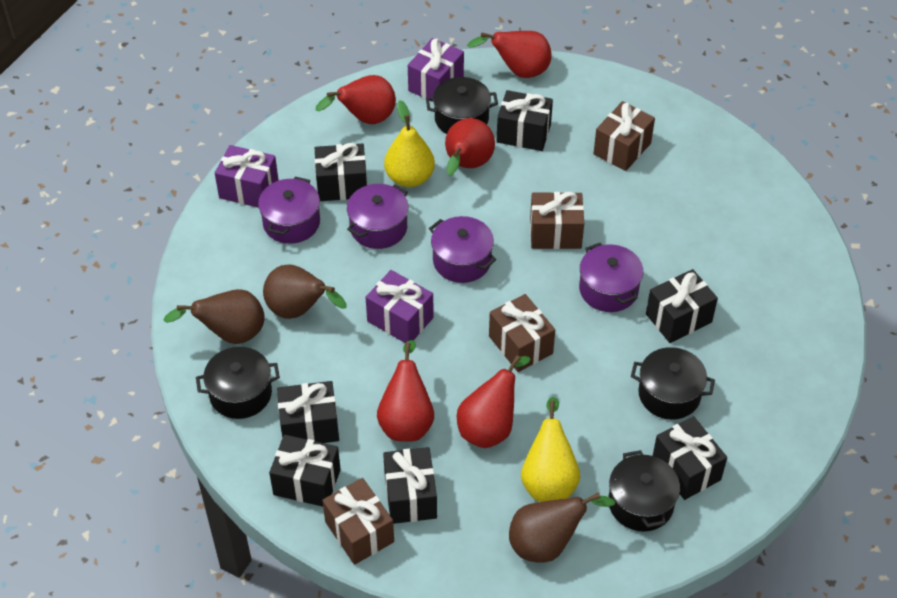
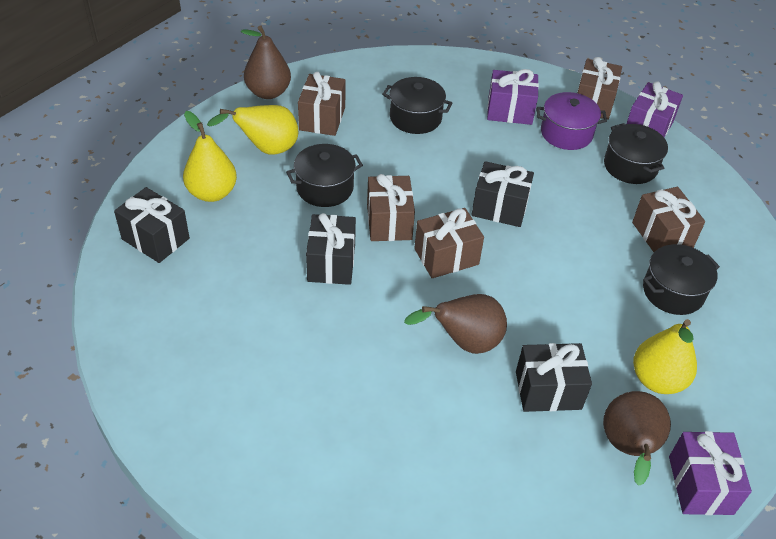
black gift: [269,434,341,507] [277,381,339,443] [315,143,367,201] [383,447,437,524] [497,90,553,151] [646,269,718,343] [653,416,727,500] = 7 -> [114,187,190,263] [306,213,356,285] [472,161,534,227] [516,343,592,412] = 4
brown gift: [322,478,394,565] [489,294,555,372] [530,192,584,249] [593,101,655,171] = 4 -> [298,72,346,136] [367,174,415,241] [414,208,484,278] [577,57,622,120] [632,187,705,252] = 5
purple pot: [258,177,320,244] [347,184,408,249] [429,216,496,283] [579,243,643,312] = 4 -> [536,92,607,150] = 1
red pear: [316,75,396,124] [377,340,434,442] [445,118,495,176] [457,355,531,448] [467,31,552,78] = 5 -> none = 0
yellow pear: [384,100,435,187] [521,397,580,502] = 2 -> [183,111,237,202] [207,105,298,155] [633,319,697,394] = 3

